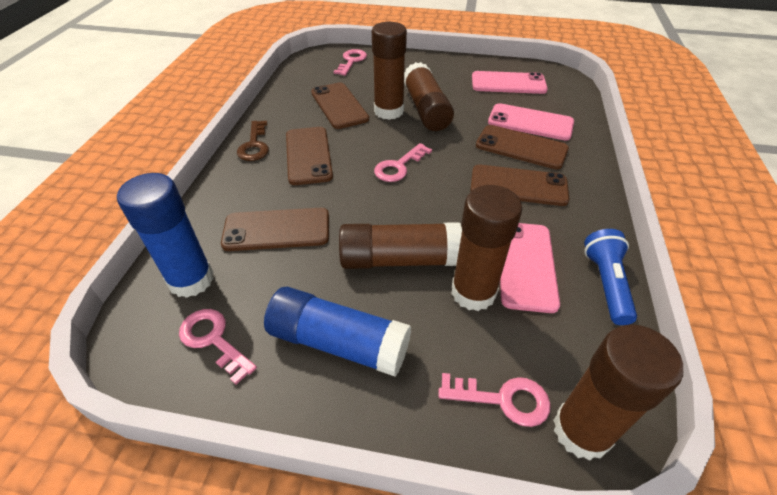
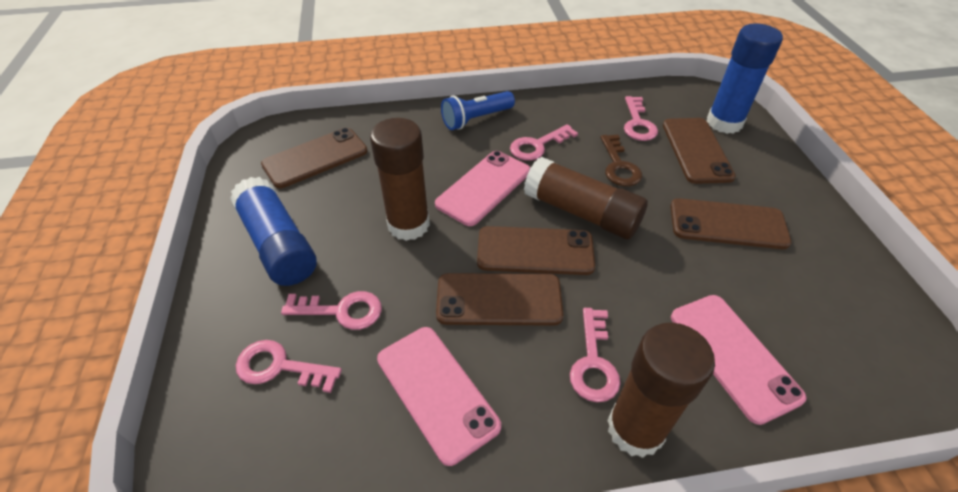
brown glue stick: [339,222,462,269] [372,22,407,120] [404,62,454,131] [451,185,522,311] [553,324,683,461] = 5 -> [370,118,430,241] [524,157,648,239] [607,323,715,458] = 3
pink key: [179,309,257,385] [334,49,367,76] [374,143,432,182] [438,373,551,427] = 4 -> [236,340,342,393] [281,291,382,330] [510,124,578,161] [570,308,621,402] [624,96,658,141] = 5

